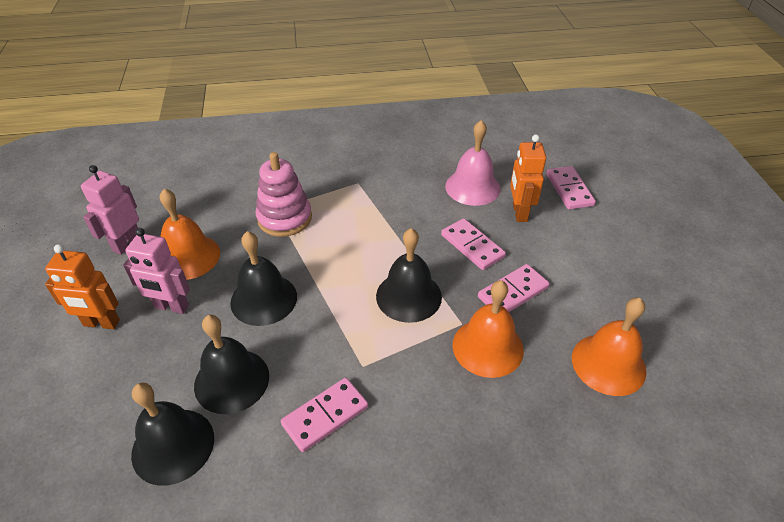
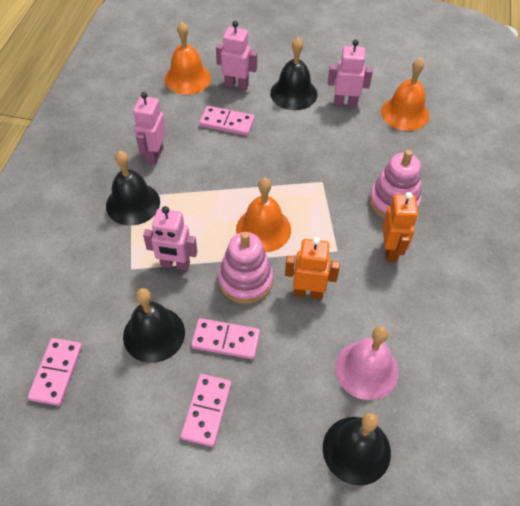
pink robot: [81,165,139,255] [123,228,190,314] = 2 -> [133,92,166,165] [143,206,197,271] [216,21,257,91] [328,40,373,108] = 4
pink stacking toy: [255,152,312,237] = 1 -> [218,232,273,304] [369,150,421,219] = 2

